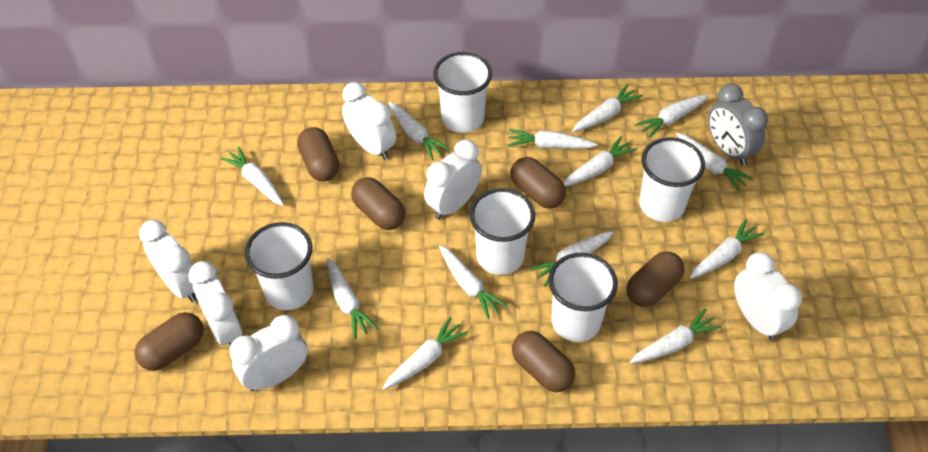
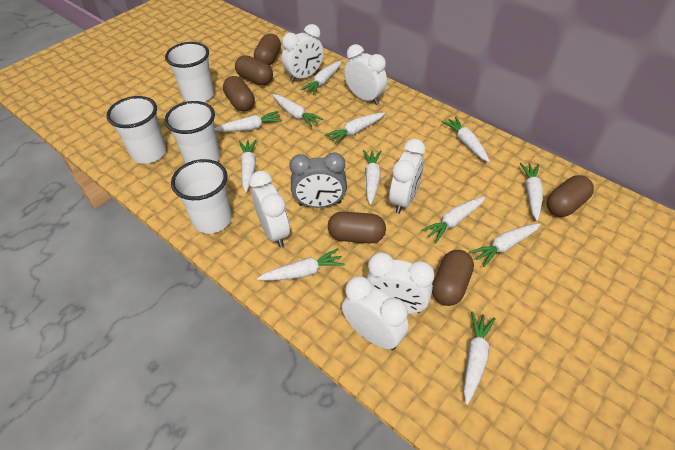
white carrot: [220,146,284,206] [326,258,378,339] [382,317,468,390] [388,102,450,160] [439,245,508,319] [508,129,598,149] [530,231,614,286] [563,136,637,186] [572,84,643,132] [630,308,721,364] [635,94,709,138] [676,133,753,192] [690,219,764,279] = 13 -> [215,111,282,132] [239,140,257,192] [257,248,345,281] [272,94,323,128] [301,61,342,95] [325,112,385,145] [363,150,381,205] [421,197,485,243] [442,116,490,162] [463,312,496,405] [469,223,541,267] [520,163,543,221] = 12
white cup: [245,222,314,310] [433,52,492,133] [470,188,535,275] [548,253,618,342] [639,137,705,222] = 5 -> [107,96,166,164] [164,101,220,164] [165,42,214,102] [171,159,232,234] = 4

